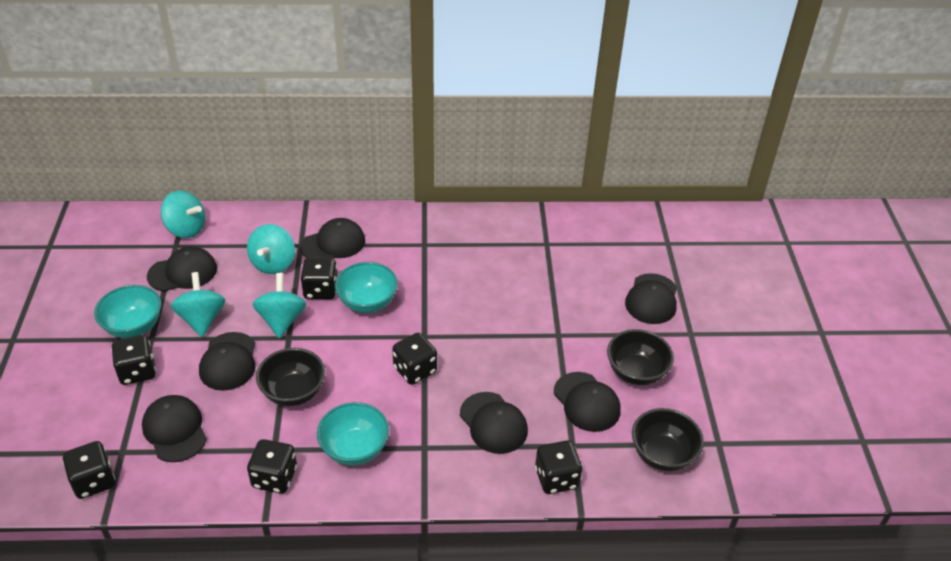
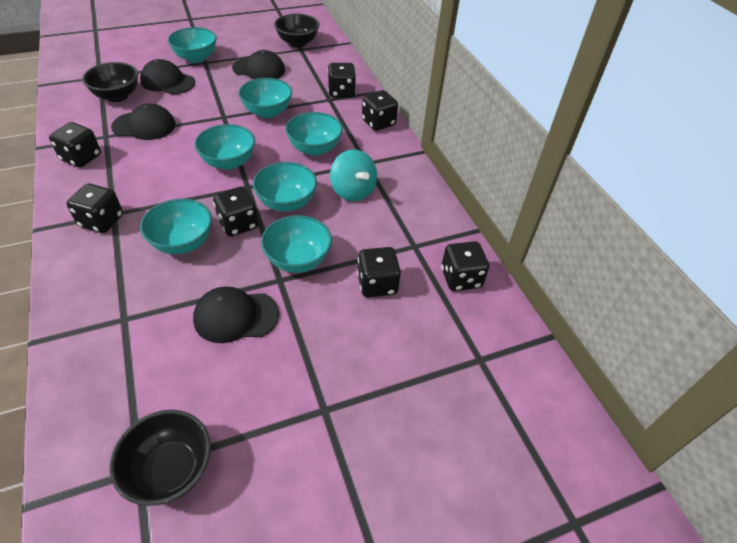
black cap: [142,395,207,462] [147,246,217,292] [199,332,255,391] [300,218,365,258] [460,392,528,454] [554,372,621,432] [625,273,677,324] = 7 -> [111,104,176,140] [140,59,195,94] [193,287,279,343] [232,50,285,79] = 4
black dice: [63,441,115,499] [111,335,156,385] [247,439,297,494] [301,257,338,299] [392,333,437,385] [535,440,582,494] = 6 -> [49,122,101,168] [67,183,123,233] [213,186,259,237] [328,63,356,98] [357,247,401,298] [362,90,398,131] [441,241,489,291] = 7
turquoise bowl: [94,285,161,338] [317,402,389,466] [335,262,398,313] = 3 -> [140,199,212,254] [168,27,217,63] [194,124,255,170] [238,78,292,118] [253,162,317,212] [261,215,332,273] [285,112,343,156] = 7
turquoise spinning top: [161,191,205,238] [171,272,225,337] [247,224,295,274] [253,273,306,338] = 4 -> [330,149,377,201] = 1

